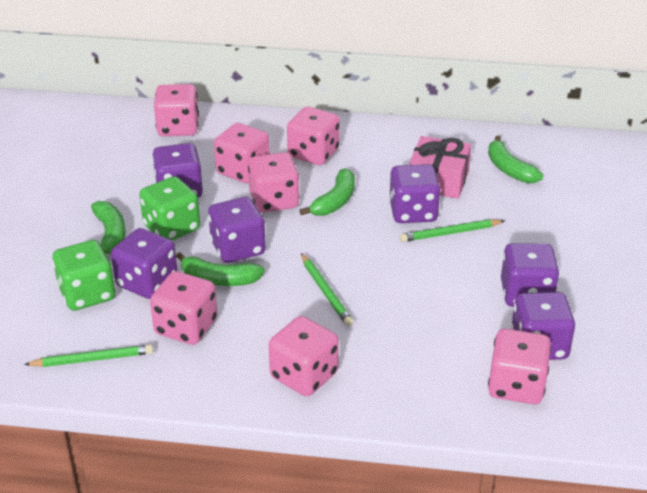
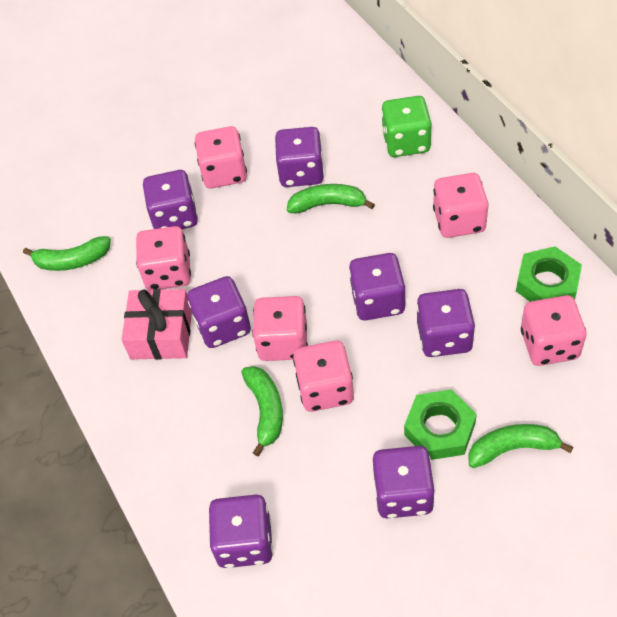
green dice: [52,240,115,311] [139,176,200,240] = 2 -> [381,96,432,157] = 1
green nut: none = 0 -> [404,389,477,460] [516,246,582,302] = 2
green pencil: [24,344,153,367] [301,253,354,326] [400,219,504,242] = 3 -> none = 0
pink dice: [150,271,217,345] [154,84,199,136] [214,123,270,183] [248,152,299,213] [269,316,339,396] [287,107,340,165] [488,329,551,404] = 7 -> [136,226,191,290] [195,126,247,188] [252,296,308,361] [293,340,354,412] [433,173,489,238] [521,295,586,366] = 6
purple dice: [111,228,177,299] [152,143,203,198] [208,197,266,263] [389,164,441,223] [501,243,559,307] [511,292,575,360] = 6 -> [143,170,198,229] [187,276,251,348] [209,495,273,568] [275,127,324,187] [349,253,406,320] [373,446,435,518] [417,289,475,357] = 7

